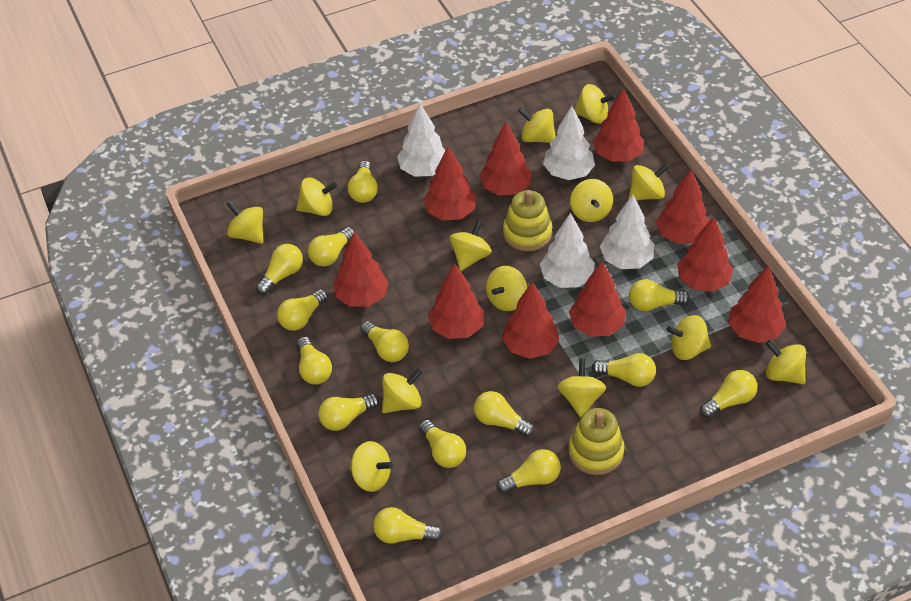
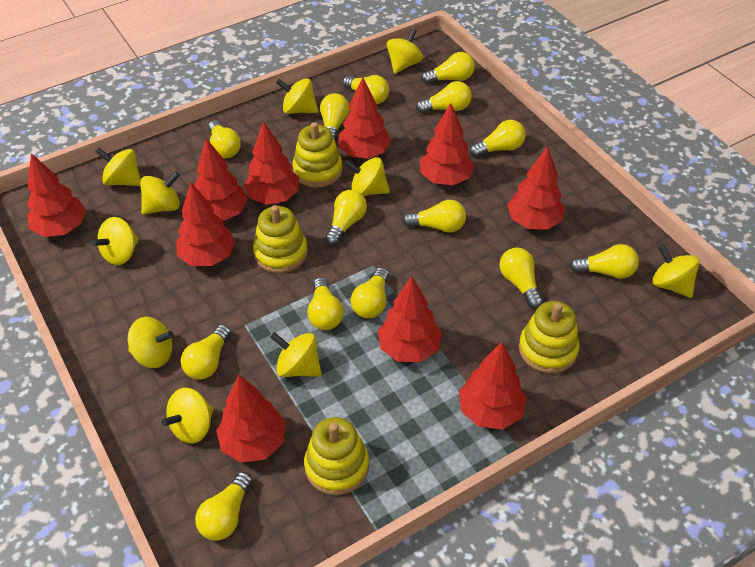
white tree: [397,103,446,177] [540,213,595,288] [543,106,595,180] [600,195,654,269] = 4 -> none = 0
yellow spinning top: [227,200,263,244] [296,178,337,216] [350,441,393,492] [382,368,422,413] [450,219,492,271] [486,266,527,311] [518,107,556,143] [557,359,606,417] [570,179,613,222] [574,84,616,124] [628,163,669,200] [667,315,711,360] [766,340,806,384] = 13 -> [92,217,139,265] [96,148,141,186] [128,317,174,368] [140,171,180,215] [161,388,213,444] [270,332,321,377] [276,78,318,114] [344,157,390,196] [387,28,423,74] [652,245,700,298] = 10
yellow stacking toy: [503,190,552,251] [568,408,625,475] = 2 -> [253,205,308,273] [293,122,343,187] [304,417,369,495] [519,301,579,373] = 4

